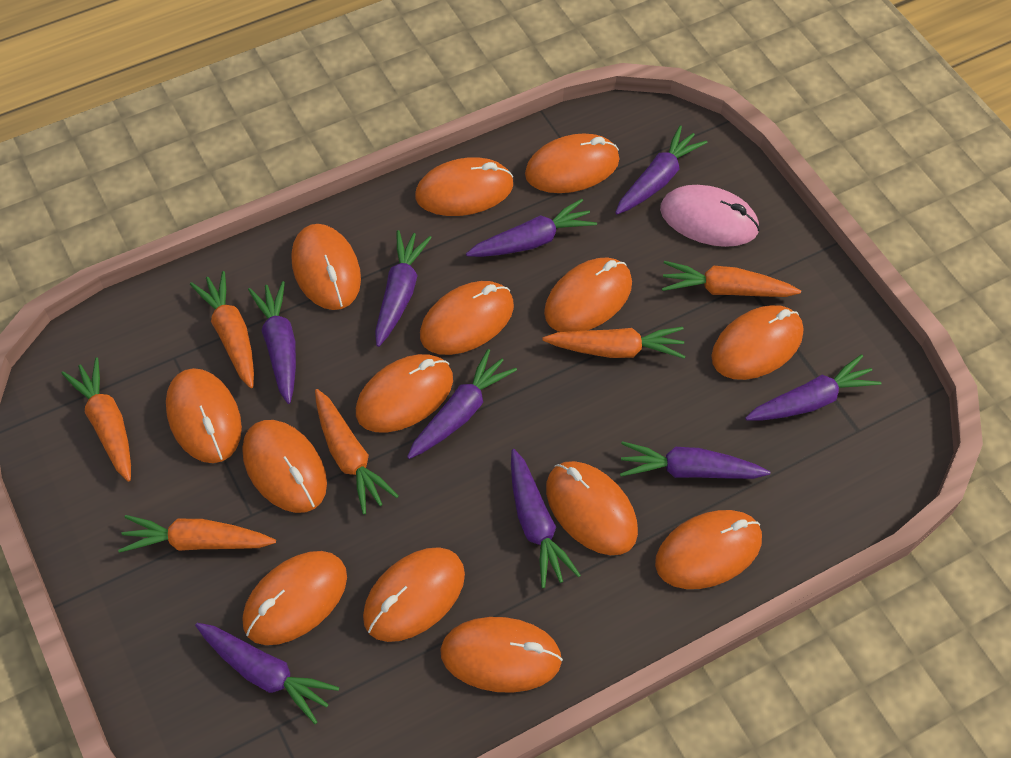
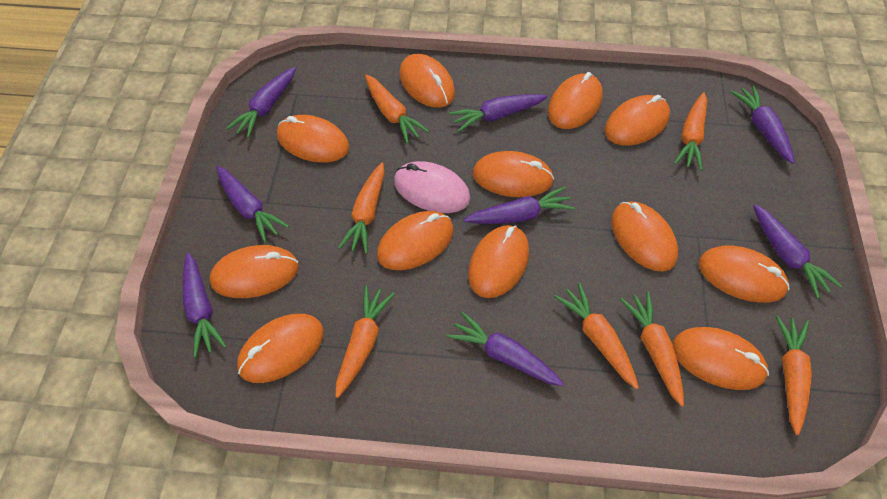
orange carrot: [62,357,131,482] [118,515,276,553] [190,271,254,388] [315,389,399,514] [542,327,686,359] [662,261,801,297] = 6 -> [335,285,395,398] [338,163,385,254] [365,74,430,144] [554,283,639,389] [620,291,684,407] [674,92,707,171] [776,315,812,435] = 7
orange mouse: [166,368,242,463] [242,420,327,513] [243,551,347,645] [291,224,361,310] [356,354,453,433] [363,547,465,642] [415,158,513,216] [420,281,514,355] [440,617,563,693] [525,134,619,193] [544,258,632,332] [546,461,638,555] [655,510,762,589] [711,305,803,380] = 14 -> [209,245,299,298] [237,314,324,383] [277,115,349,163] [377,211,454,270] [399,54,455,108] [468,225,529,298] [472,151,554,197] [548,72,603,129] [605,95,670,146] [611,201,678,272] [672,327,769,390] [699,245,790,303] = 12
purple carrot: [195,623,339,724] [248,281,296,404] [375,230,432,347] [407,349,517,459] [466,199,597,257] [511,449,581,588] [615,125,708,214] [620,441,770,479] [745,354,882,421] = 9 -> [183,253,227,358] [216,166,289,243] [226,67,296,138] [446,312,564,386] [449,94,548,132] [463,186,575,224] [731,85,794,164] [753,204,842,298] = 8

